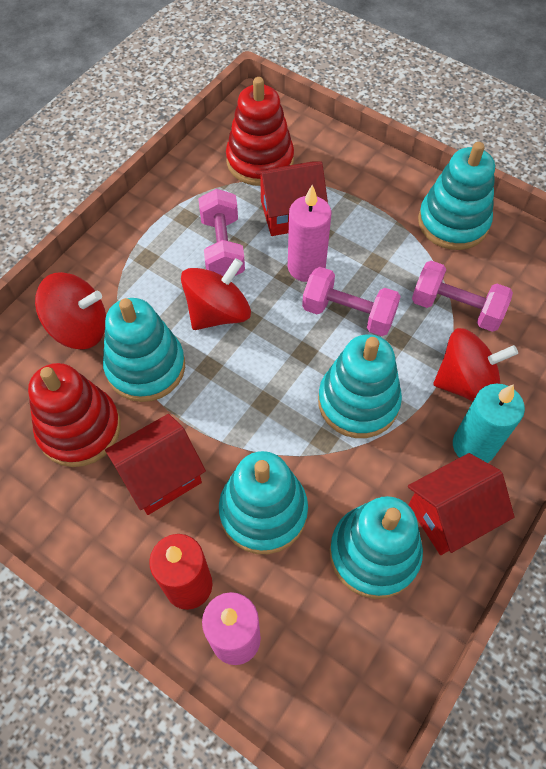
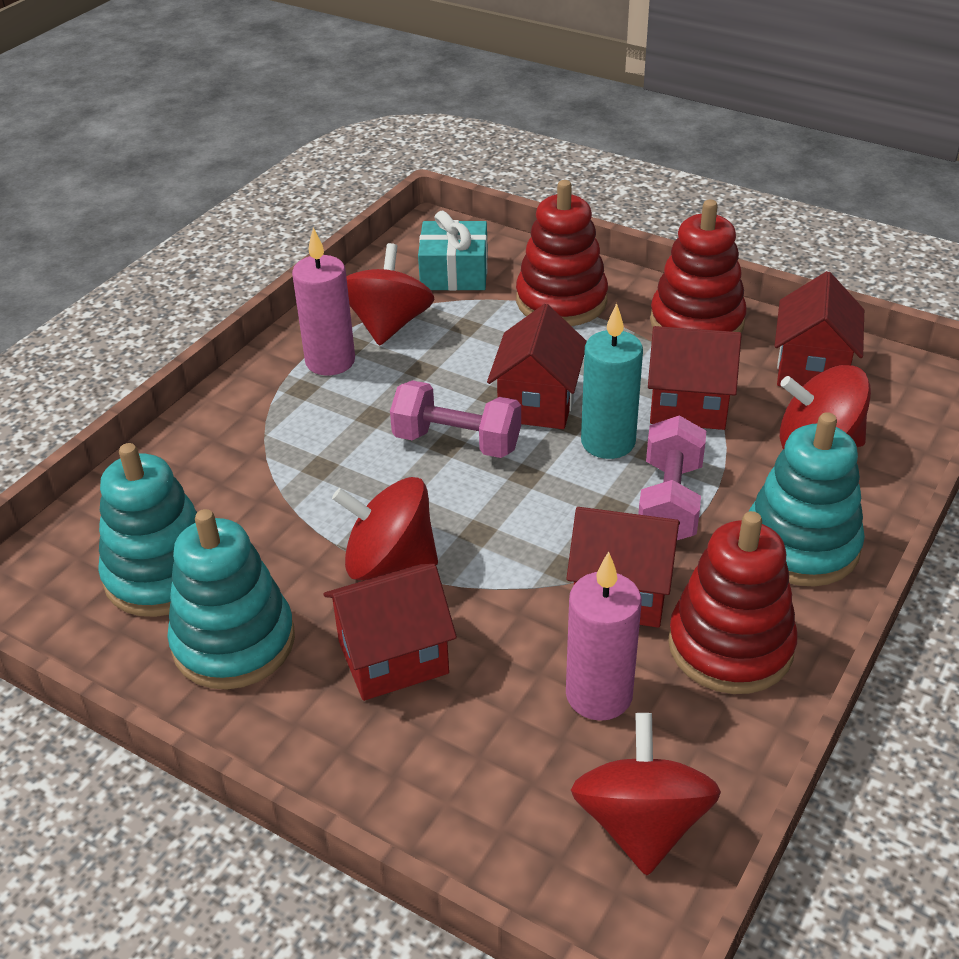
pink dumbbell: [198,189,245,276] [302,267,401,336] [412,260,513,332] = 3 -> [390,380,521,458] [638,415,706,540] = 2
red candle: [149,534,213,610] = 1 -> none = 0
red house: [105,414,206,515] [256,161,328,236] [408,453,515,555] = 3 -> [324,564,457,701] [487,304,587,429] [566,507,680,628] [648,326,741,430] [775,271,864,387] = 5
red spinning top: [35,272,106,349] [181,258,251,330] [433,328,518,402] = 3 -> [332,477,438,580] [346,243,434,346] [571,713,721,875] [780,365,871,449] = 4
red stacking toy: [28,363,121,467] [226,77,294,186] = 2 -> [516,180,608,326] [650,200,747,333] [668,511,798,694] = 3
turquoise gift: none = 0 -> [418,211,488,291] = 1
turquoise stacking toy: [103,298,185,402] [219,451,308,554] [318,334,402,438] [330,496,423,599] [418,142,495,250] = 5 -> [98,443,197,617] [167,509,295,689] [748,412,865,587] = 3

